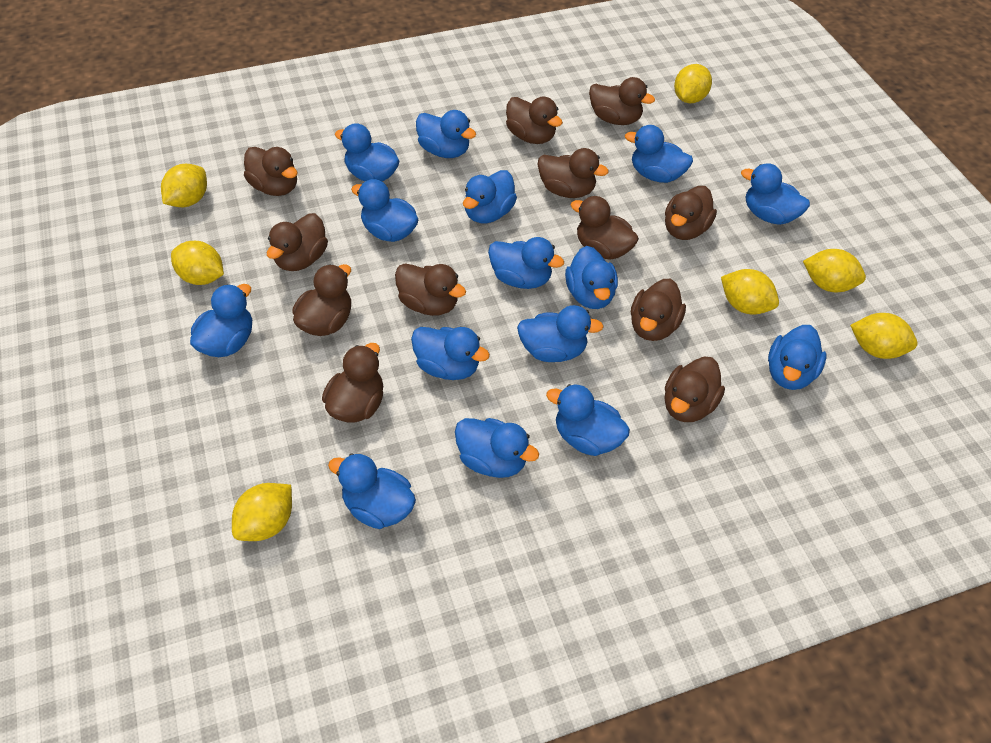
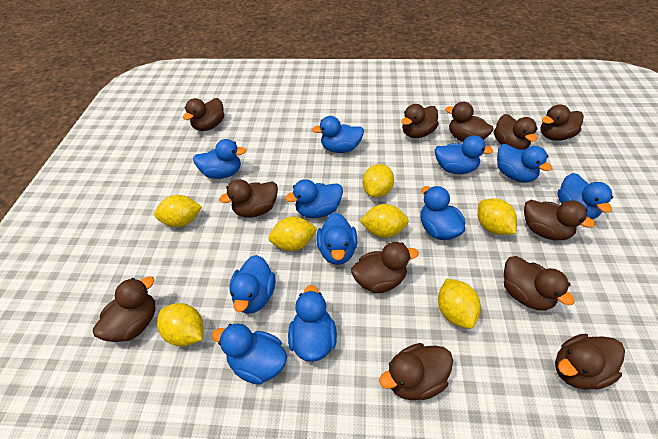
blue duck: [190,284,252,357] [328,453,416,529] [335,123,399,182] [351,179,418,242] [411,327,490,380] [416,110,476,158] [455,418,539,478] [463,170,517,223] [488,237,564,289] [517,305,604,362] [546,384,630,456] [565,246,618,309] [625,125,693,183] [741,163,810,225] [768,325,826,390] = 15 -> [193,139,246,179] [212,324,287,385] [230,255,275,314] [285,179,343,218] [288,285,337,362] [312,116,364,153] [316,213,357,265] [420,186,465,240] [435,135,493,174] [497,144,552,182] [557,173,613,219] = 11

